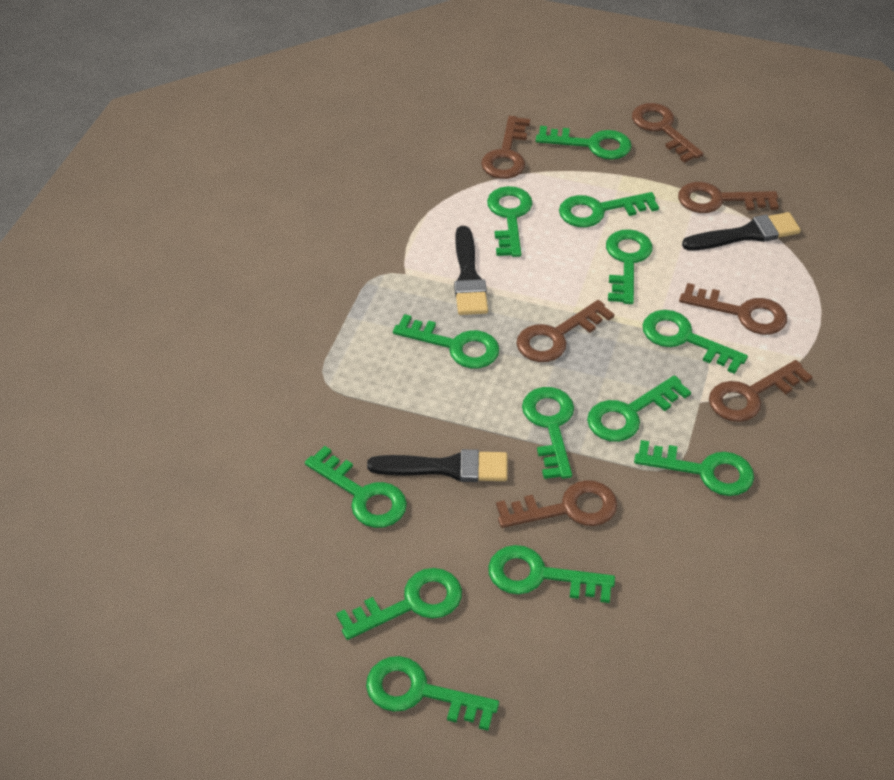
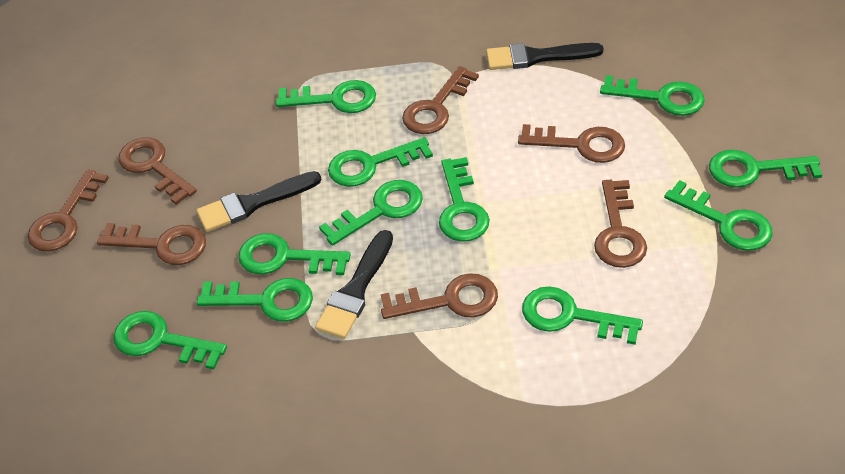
green key: [305,446,407,528] [336,568,462,640] [366,656,499,731] [393,314,499,369] [487,186,532,257] [488,545,615,603] [522,387,574,479] [536,126,632,160] [559,192,659,227] [587,375,691,442] [606,229,652,304] [634,440,754,496] [642,310,748,374] = 13 -> [113,311,227,369] [197,278,313,322] [239,233,351,275] [276,80,376,113] [319,180,423,245] [328,137,433,187] [439,157,490,242] [522,286,643,345] [600,75,705,116] [664,180,773,251] [709,150,822,188] = 11

